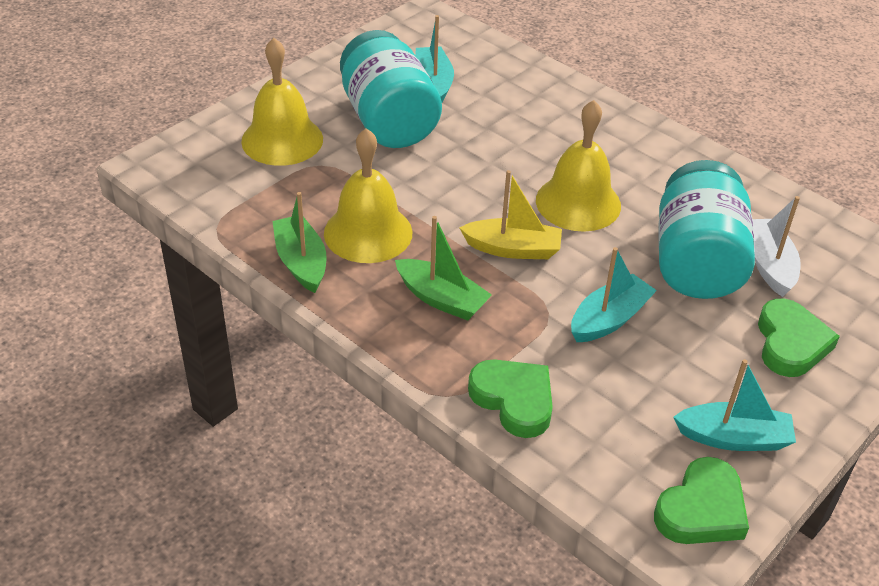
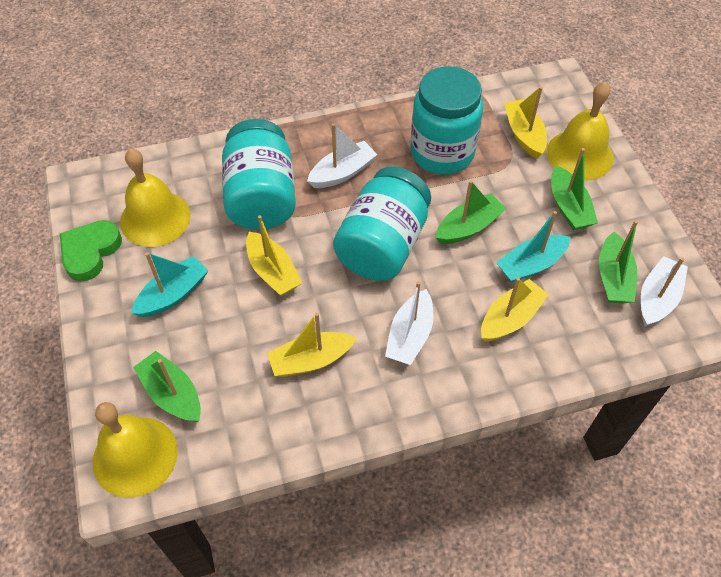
green boat: [272,192,327,293] [395,216,492,321] = 2 -> [133,351,201,422] [436,180,506,244] [551,148,598,230] [599,220,638,303] = 4
green heart: [468,359,553,438] [654,457,749,544] [758,299,840,377] = 3 -> [60,220,122,281] = 1
turquoise boat: [415,15,454,103] [571,247,657,342] [673,359,796,451] = 3 -> [131,252,209,317] [496,211,570,283] = 2
turquoise jar: [340,30,442,148] [658,160,755,299] = 2 -> [222,119,296,230] [333,166,431,281] [410,66,483,175] = 3
white boat: [752,196,801,297] = 1 -> [307,123,378,188] [385,281,433,365] [641,256,688,326] = 3
yellow boat: [459,170,562,259] = 1 -> [246,215,302,296] [267,313,357,377] [481,277,549,342] [504,86,547,159] = 4

